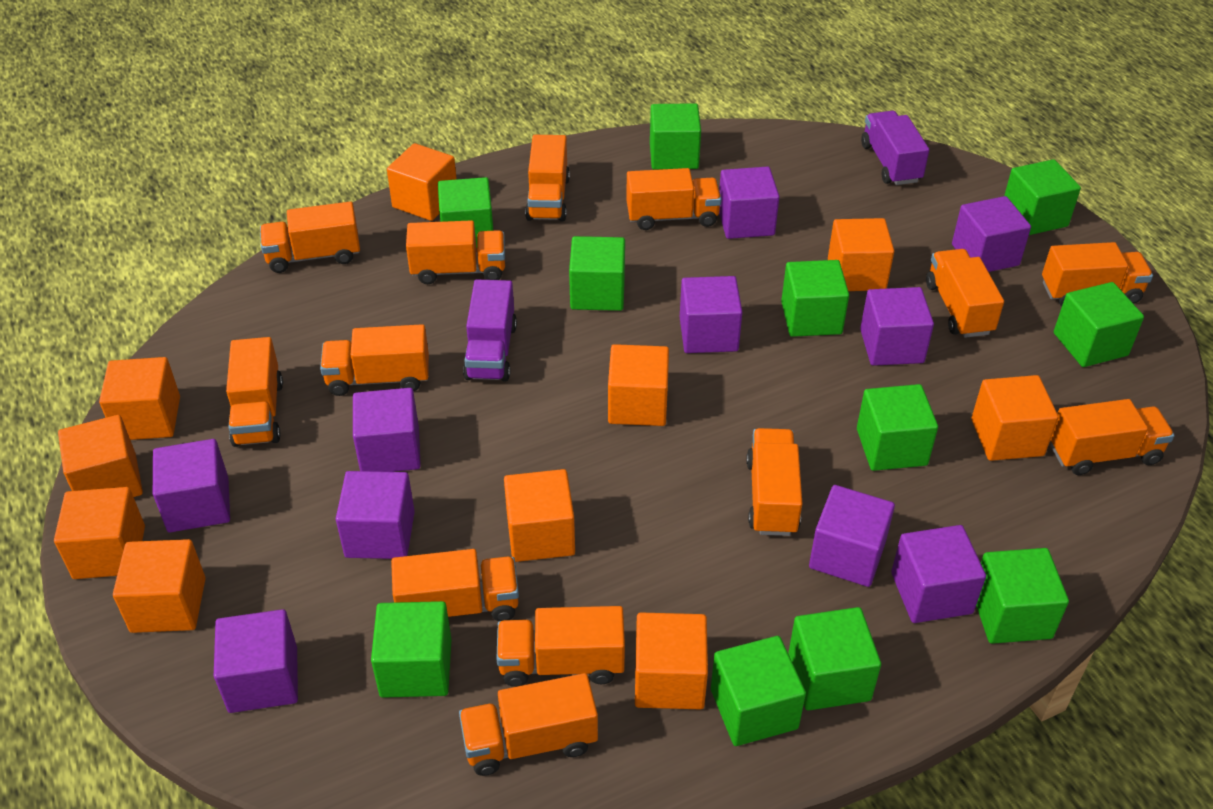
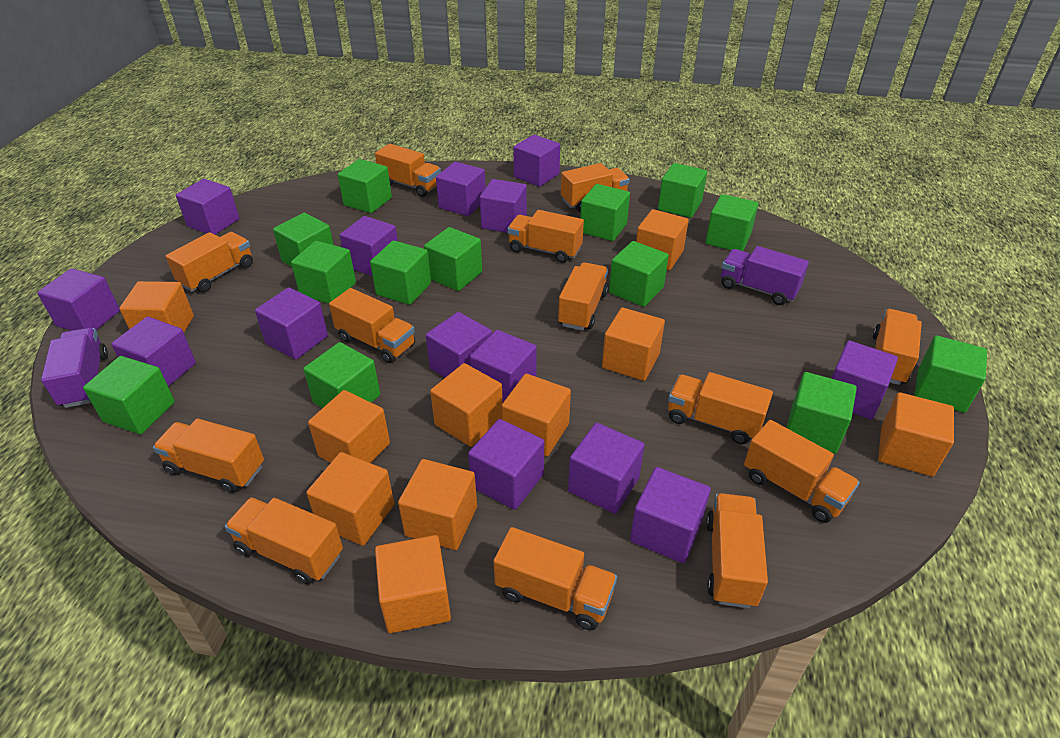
green cube: [371,601,452,698] [438,177,493,248] [569,236,625,311] [650,103,701,170] [711,636,806,746] [781,260,849,337] [788,607,881,710] [857,384,938,471] [976,548,1069,644] [1004,159,1081,235] [1054,282,1144,367] = 11 -> [83,356,175,434] [273,213,334,267] [291,241,356,304] [304,342,380,408] [338,159,392,213] [370,240,431,305] [424,227,482,291] [580,184,630,241] [609,241,669,307] [658,163,707,218] [705,194,758,251] [786,372,857,454] [914,335,987,413] = 13
purple cube: [153,439,230,532] [214,609,298,713] [336,471,415,559] [353,388,421,472] [680,276,742,353] [719,167,780,239] [809,485,895,587] [860,287,934,366] [891,525,986,623] [952,196,1031,272] = 10 -> [37,268,120,331] [111,317,196,387] [176,179,239,235] [255,287,328,360] [340,216,398,276] [426,312,492,378] [436,162,486,216] [468,419,544,510] [470,330,537,402] [480,179,527,233] [513,135,560,187] [568,423,645,514] [630,467,711,563] [831,341,898,420] = 14

